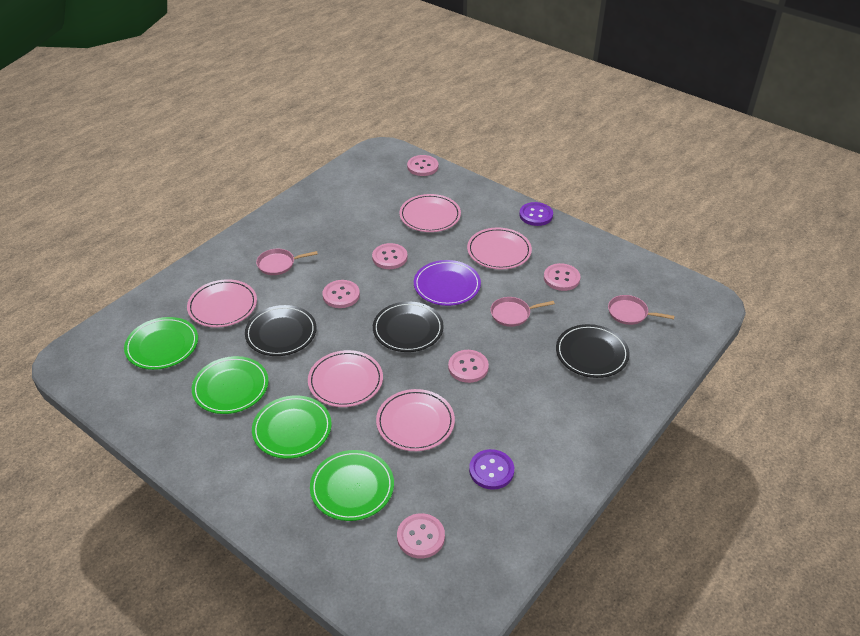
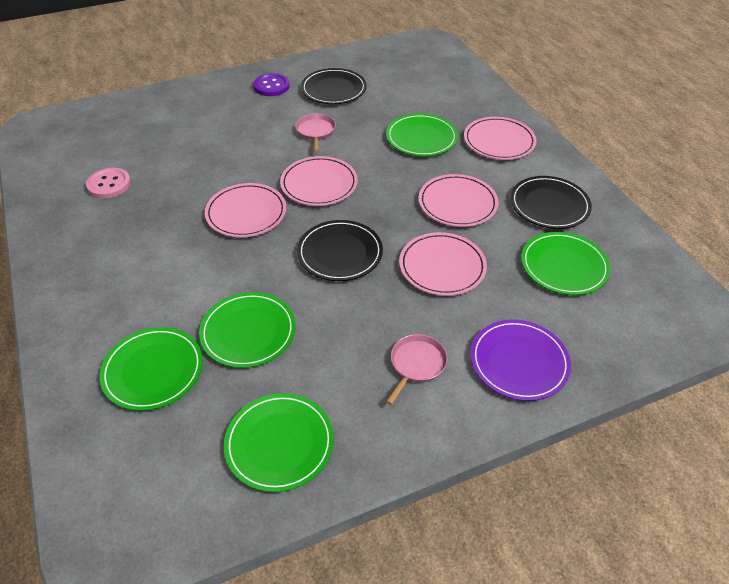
green plate: [124,317,198,370] [192,356,269,414] [252,395,332,459] [310,450,394,521] = 4 -> [100,327,203,411] [199,292,296,368] [224,393,334,492] [386,113,458,156] [521,232,610,295] = 5
pink button: [322,280,360,308] [372,243,408,269] [397,513,445,558] [407,155,438,176] [448,350,489,383] [544,263,581,291] = 6 -> [86,168,131,198] = 1
pink pan: [256,249,318,275] [490,297,555,327] [608,295,675,325] = 3 -> [295,113,336,152] [386,334,447,405] = 2
purple button: [469,449,514,490] [519,202,553,226] = 2 -> [253,73,289,96] = 1

